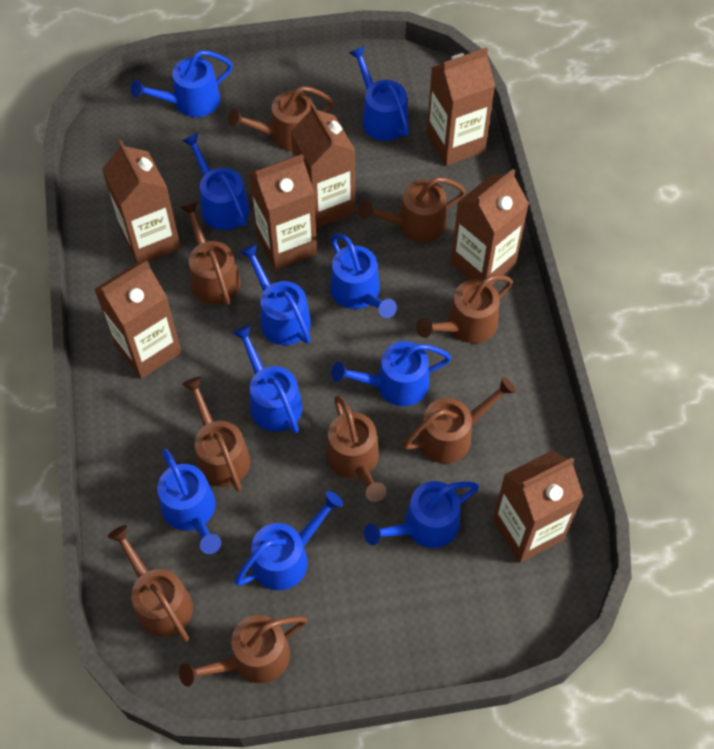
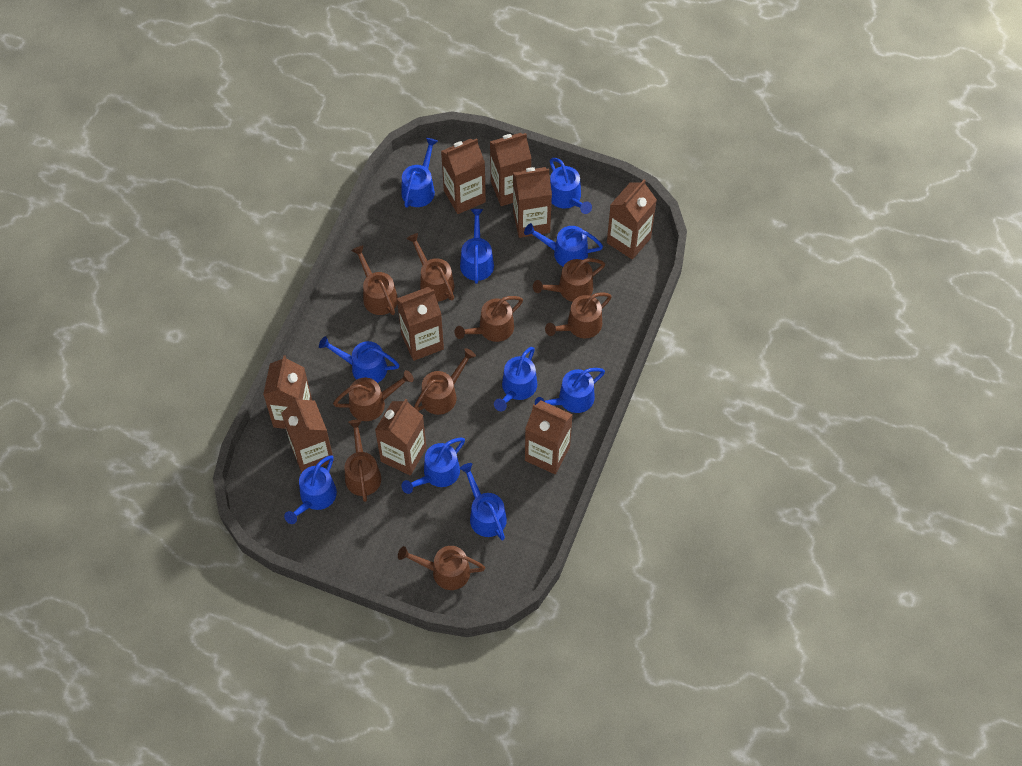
brown carton: [94,261,181,379] [102,140,181,263] [248,154,317,270] [291,103,356,229] [427,47,495,166] [451,169,529,285] [493,450,583,563] = 7 -> [263,355,312,429] [281,397,334,473] [375,398,427,475] [397,287,444,361] [441,139,486,214] [490,133,532,206] [513,167,552,238] [525,400,573,474] [607,179,657,260] = 9

